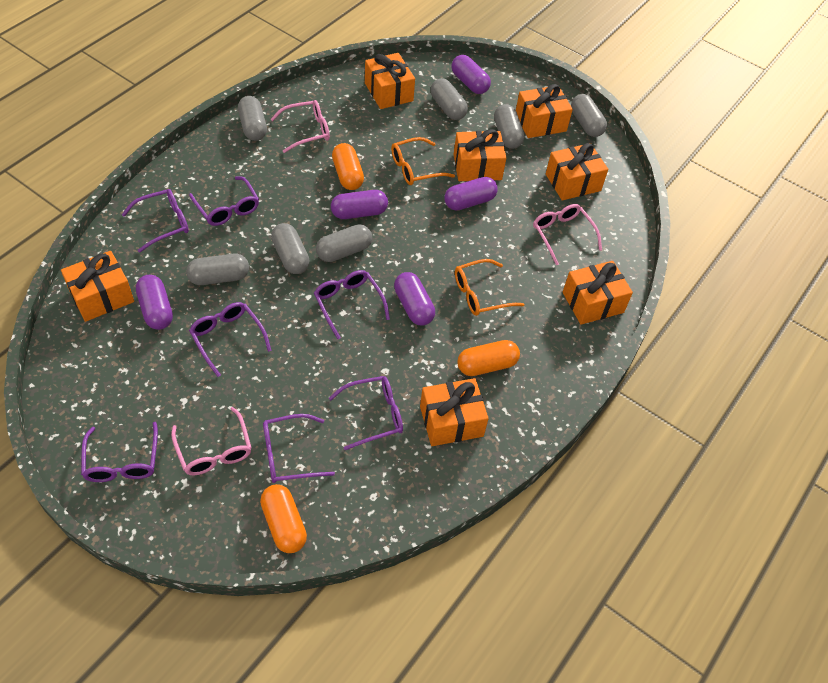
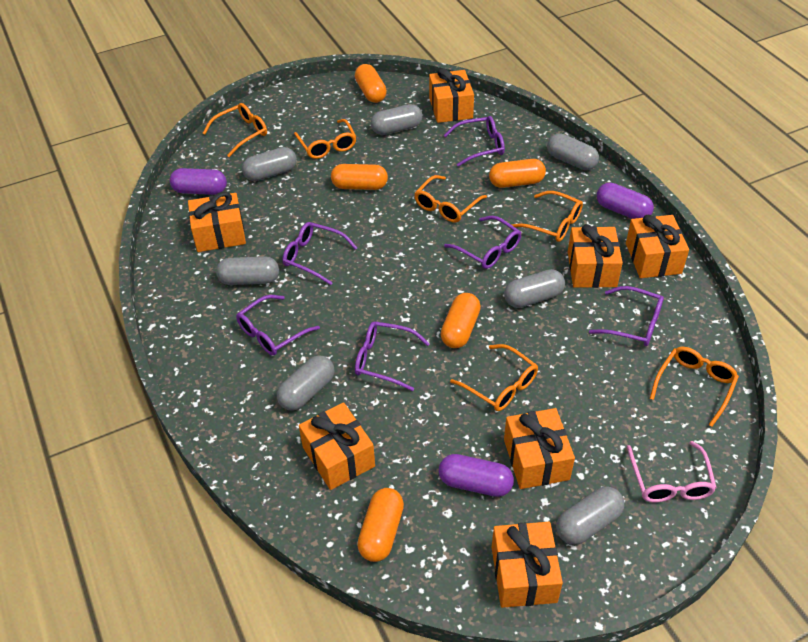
orange capsule: [260,484,307,553] [332,143,364,190] [457,340,520,376] = 3 -> [331,164,388,190] [355,64,387,103] [357,488,404,562] [441,293,481,348] [489,159,546,188] = 5
orange glasses: [391,137,455,185] [455,259,525,316] = 2 -> [203,103,267,157] [294,119,356,159] [414,175,487,223] [450,344,538,411] [511,191,583,242] [650,347,739,427] = 6
pink glasses: [171,407,252,475] [271,100,330,153] [533,204,602,265] = 3 -> [627,441,717,502] = 1
purple capsule: [136,275,173,330] [331,190,388,219] [394,272,435,326] [444,177,498,210] [451,55,491,94] = 5 -> [170,168,227,195] [439,454,514,497] [597,183,654,219] = 3
purple glasses: [81,422,158,482] [122,189,189,253] [189,176,259,226] [189,302,272,377] [263,414,335,483] [314,270,390,339] [329,376,403,450] = 7 -> [236,295,320,356] [283,222,357,285] [355,321,430,391] [444,116,505,167] [444,216,521,269] [589,286,664,346] = 6

